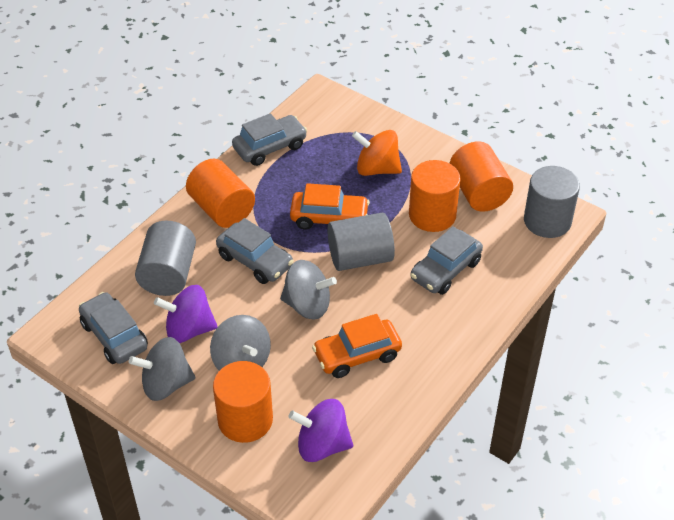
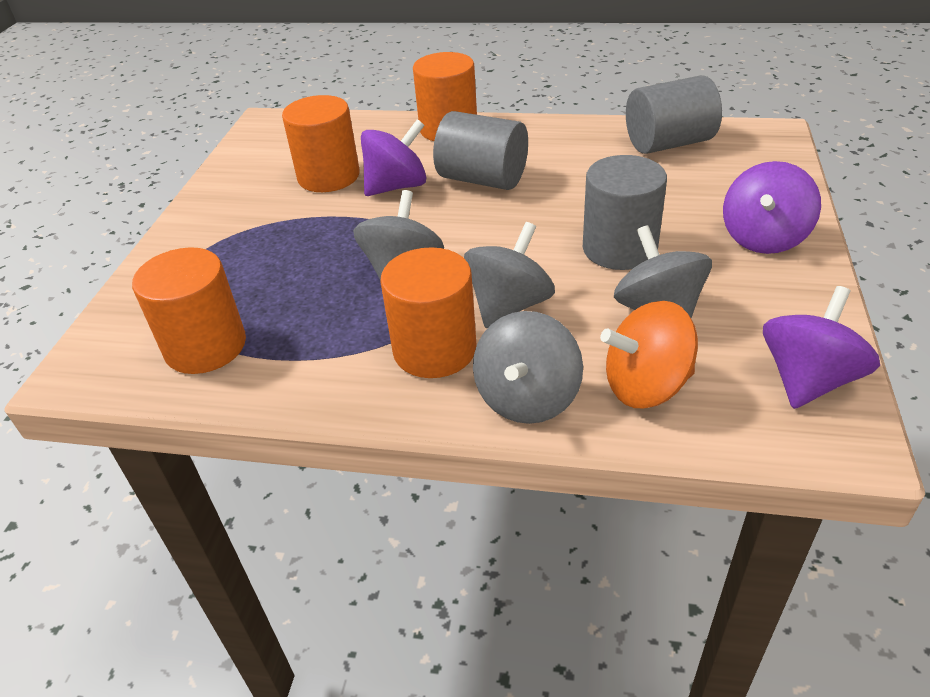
grey car: [79,292,148,364] [216,218,294,284] [232,113,307,166] [410,226,483,295] = 4 -> none = 0
grey spinning top: [129,337,195,401] [210,315,271,371] [280,260,337,320] = 3 -> [353,190,444,281] [464,222,555,328] [473,311,583,424] [614,225,712,318] = 4
orange car: [290,183,370,230] [312,314,402,378] = 2 -> none = 0
purple spinning top: [154,285,218,343] [289,399,353,462] = 2 -> [361,119,426,196] [723,161,821,254] [763,286,880,409] = 3

